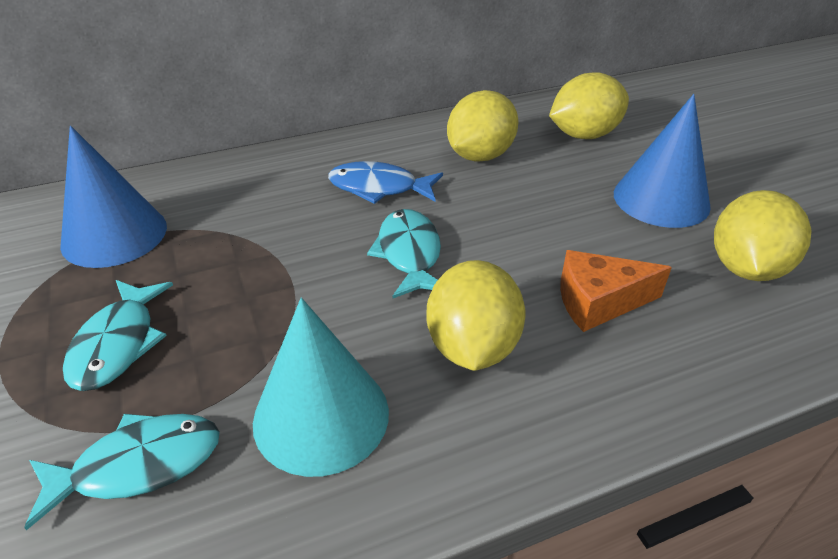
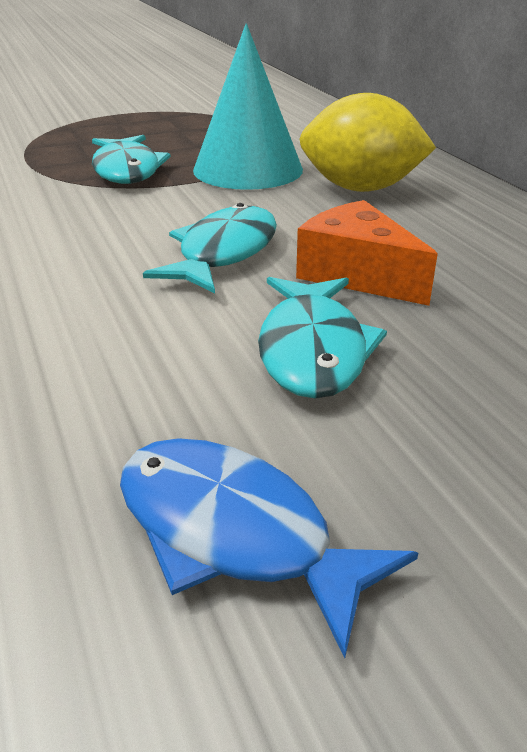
blue cone: [60,126,167,268] [614,94,711,228] = 2 -> none = 0
yellow lemon: [427,260,526,371] [447,90,519,162] [549,72,629,139] [714,190,812,281] = 4 -> [299,93,436,192] = 1

